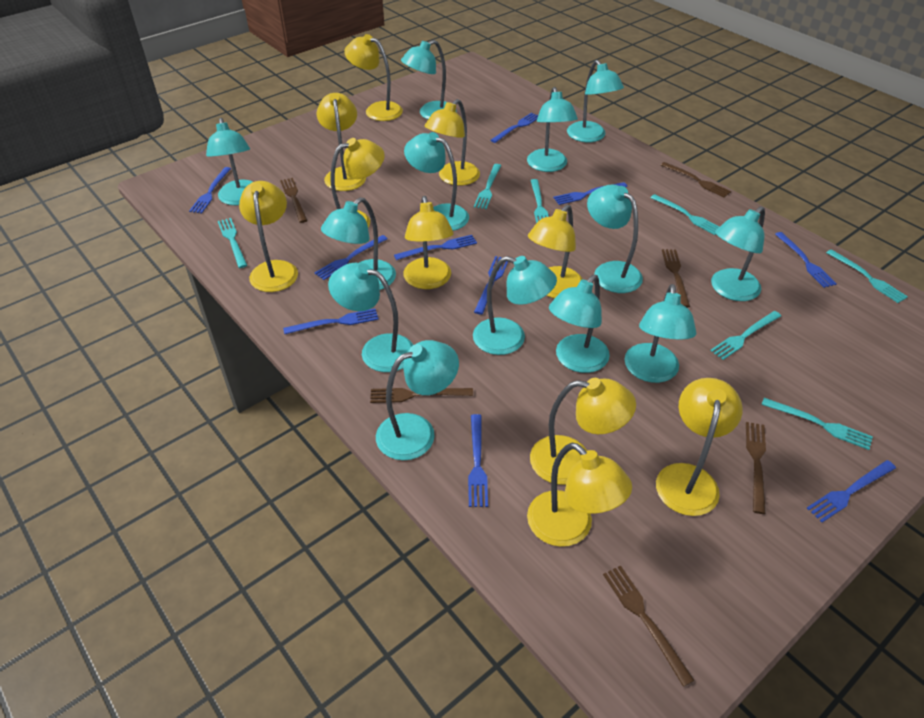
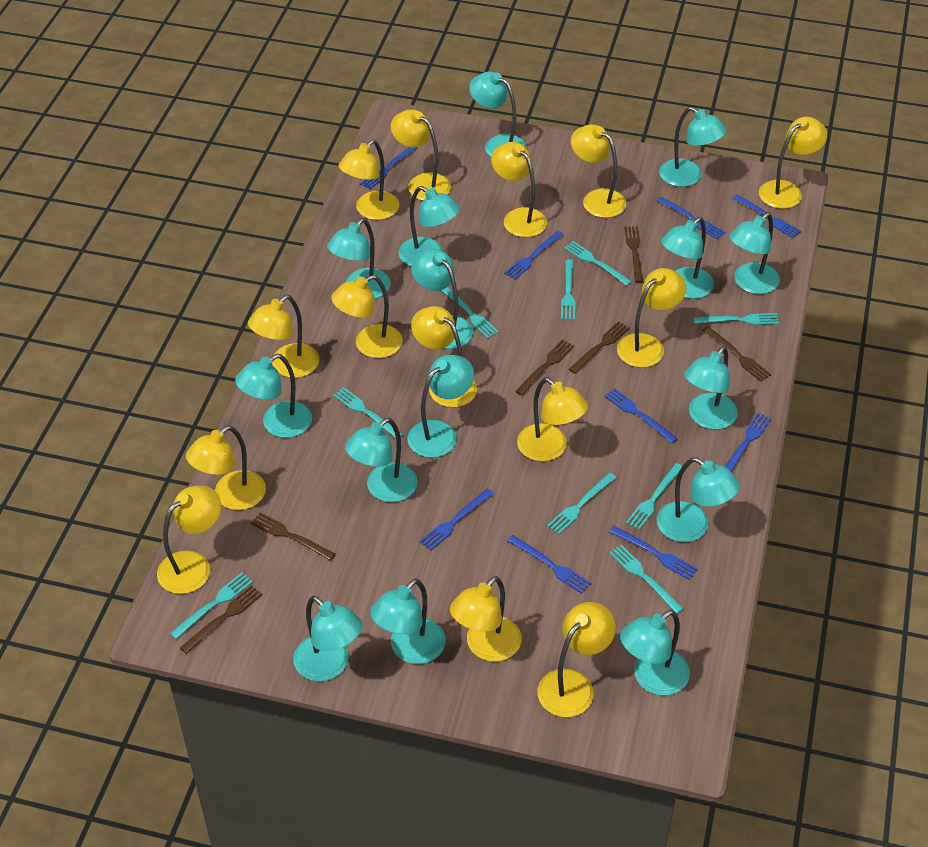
blue fork: [189,167,231,213] [283,309,379,334] [315,235,388,280] [394,235,477,260] [468,414,488,507] [474,256,508,315] [490,113,538,143] [553,182,628,205] [775,232,837,288] [807,460,896,522] = 10 -> [360,147,417,189] [420,488,494,550] [504,231,563,280] [507,535,591,594] [604,388,678,443] [609,526,698,580] [656,197,726,240] [725,413,772,472] [732,194,801,238] = 9
turquoise fork: [218,218,247,268] [474,164,501,209] [530,179,549,223] [650,194,719,235] [710,311,781,360] [761,398,873,450] [826,249,908,303] = 7 -> [170,573,253,639] [333,387,403,438] [441,287,499,339] [547,473,616,534] [561,260,575,320] [564,241,632,286] [609,545,684,614] [626,463,682,530] [693,313,779,325] = 9
turquoise lamp: [206,118,253,205] [321,197,396,290] [328,263,413,372] [376,340,459,460] [401,40,457,119] [404,132,469,231] [473,256,557,355] [527,87,578,172] [549,275,610,373] [567,60,624,142] [587,184,643,293] [624,284,696,383] [711,206,765,301] = 13 -> [235,354,312,438] [293,596,363,682] [327,218,391,299] [345,418,418,502] [370,578,446,664] [399,186,460,266] [407,355,474,458] [411,249,473,349] [469,72,527,157] [620,610,690,696] [657,457,740,542] [659,107,727,187] [661,217,714,299] [684,346,738,429] [729,212,780,294] = 15
yellow lamp: [239,181,298,292] [317,93,366,191] [331,138,385,227] [344,34,403,121] [403,196,454,289] [425,99,480,186] [527,442,632,547] [528,205,583,298] [530,378,636,485] [656,378,743,516] = 10 -> [157,486,221,594] [186,425,266,510] [248,295,319,378] [331,275,403,358] [338,139,399,220] [391,109,451,201] [411,306,477,407] [450,576,522,662] [491,142,547,237] [517,377,588,461] [537,602,616,717] [571,124,626,218] [617,268,686,368] [759,117,827,209] = 14

